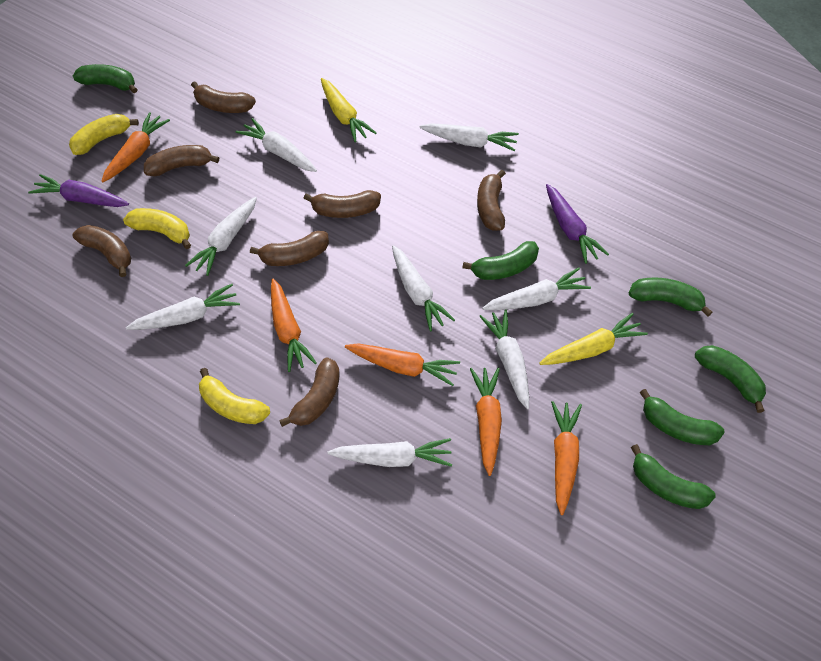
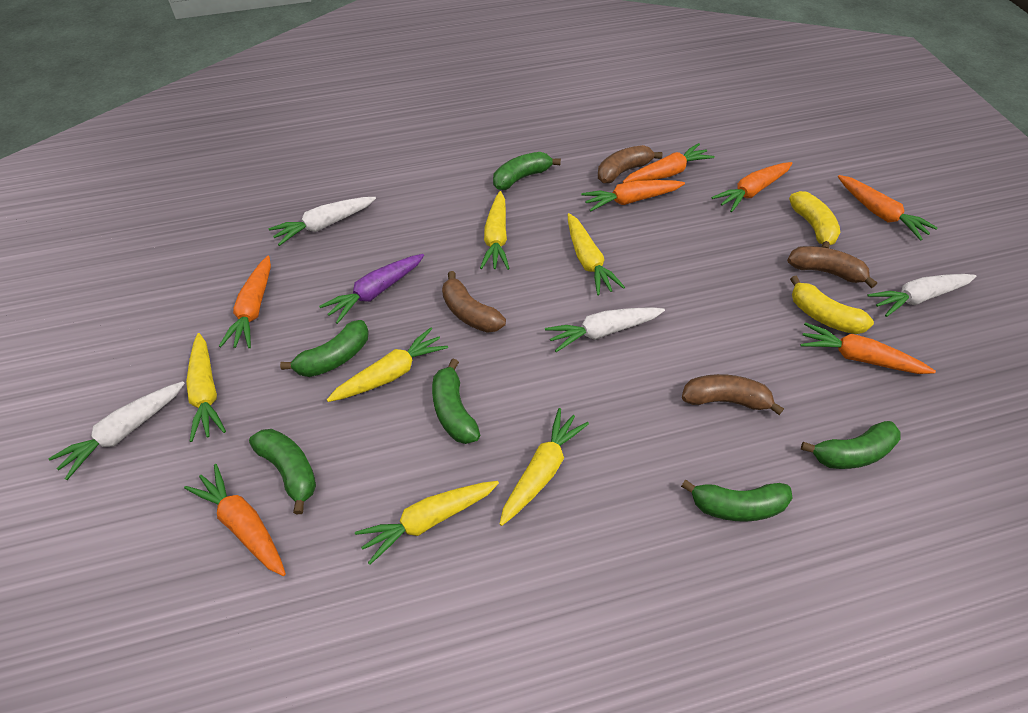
brown banana: [73,225,131,277] [144,145,219,176] [191,81,256,113] [250,231,329,266] [279,357,340,427] [303,190,381,218] [477,170,506,231] = 7 -> [442,271,506,333] [598,145,662,183] [682,374,784,415] [787,246,877,288] = 4
orange carrot: [102,112,170,182] [271,278,317,372] [345,343,460,386] [470,368,502,476] [551,401,582,515] = 5 -> [184,464,286,576] [219,256,271,348] [581,180,685,212] [623,143,715,183] [712,162,792,212] [800,322,936,374] [838,175,938,241] = 7
purple carrot: [28,174,129,207] [546,184,609,264] = 2 -> [319,254,424,324] = 1
white carrot: [126,284,240,330] [185,197,257,276] [236,118,317,172] [327,438,452,467] [392,245,455,331] [420,123,519,151] [479,309,529,409] [482,267,591,310] = 8 -> [48,381,185,480] [268,197,376,246] [545,307,665,352] [867,274,976,317] = 4
yellow banana: [69,114,139,155] [123,208,191,249] [199,368,270,424] = 3 -> [789,191,841,248] [790,276,874,334] = 2
yellow carrot: [321,78,376,142] [539,313,648,365] = 2 -> [186,333,226,442] [327,327,448,402] [355,481,499,565] [480,191,510,270] [500,408,589,526] [567,213,625,295] = 6

